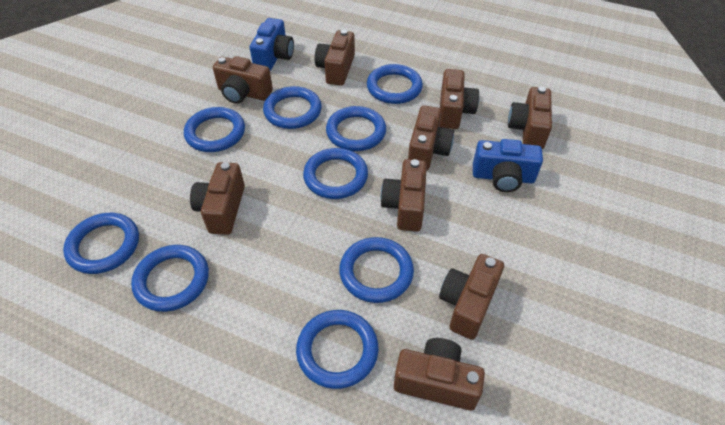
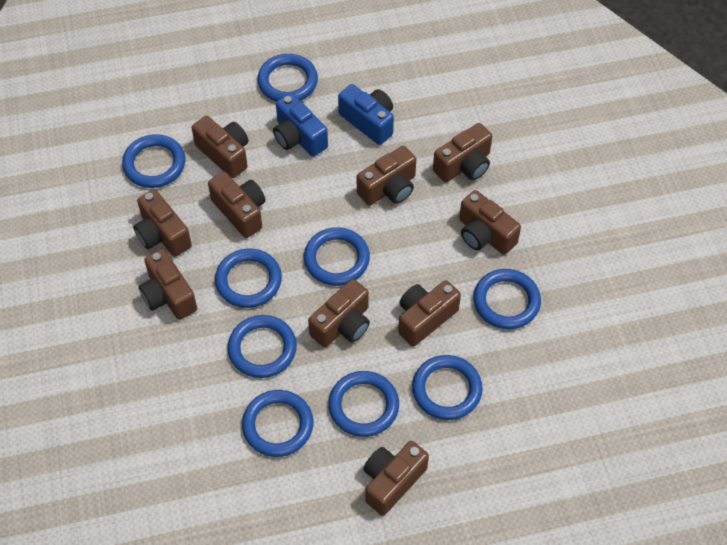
brown camera: [190,162,245,235] [213,56,273,104] [315,30,355,86] [381,159,427,232] [394,338,485,411] [408,105,454,171] [439,254,504,340] [440,69,479,129] [508,87,552,149] = 9 -> [133,189,192,257] [139,249,197,320] [192,116,249,178] [208,172,266,238] [308,279,370,347] [357,146,416,206] [363,441,429,516] [398,280,461,346] [433,123,492,182] [459,190,521,255] = 10

